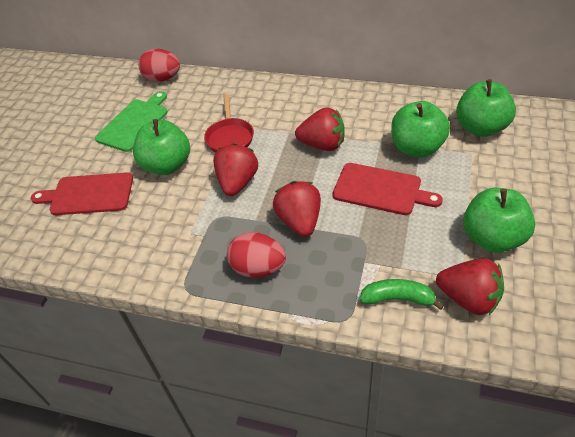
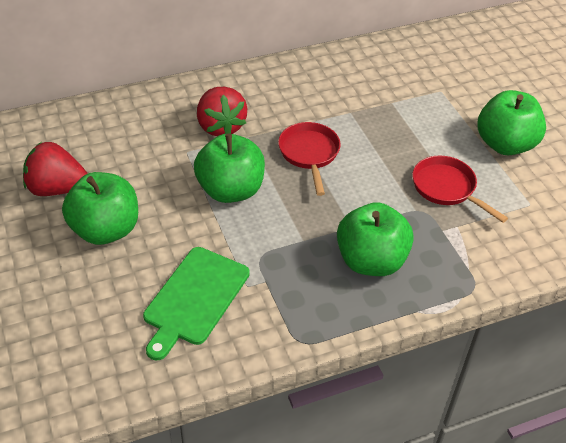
green banana: [359,279,444,310] = 1 -> none = 0
red cutting board: [31,172,133,215] [332,163,443,215] = 2 -> none = 0
red egg: [138,49,180,82] [227,232,286,278] = 2 -> none = 0
red pan: [204,94,254,152] = 1 -> [278,122,341,196] [412,156,508,223] = 2
red strawberry: [213,143,258,196] [273,181,321,237] [295,107,345,151] [436,258,504,315] = 4 -> [23,142,88,196] [197,87,247,136] = 2

